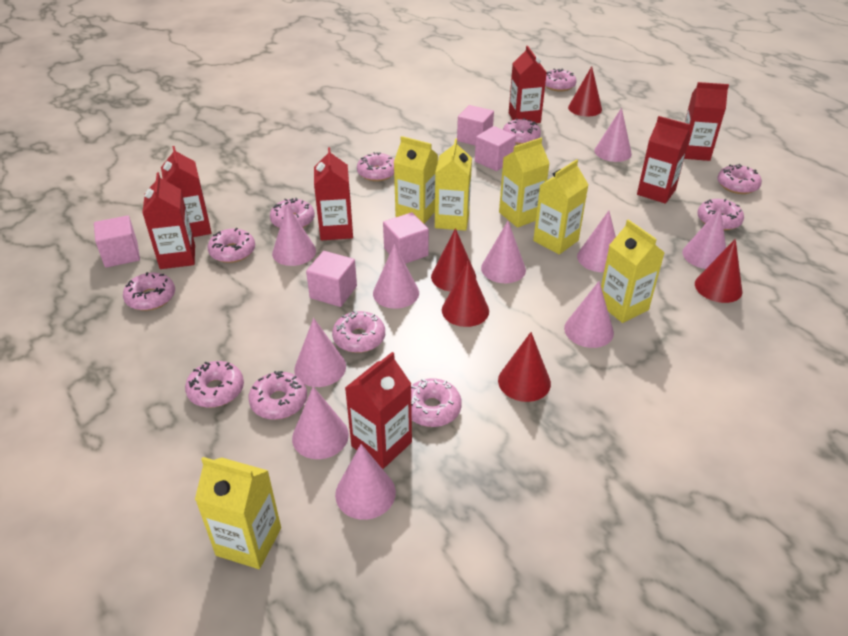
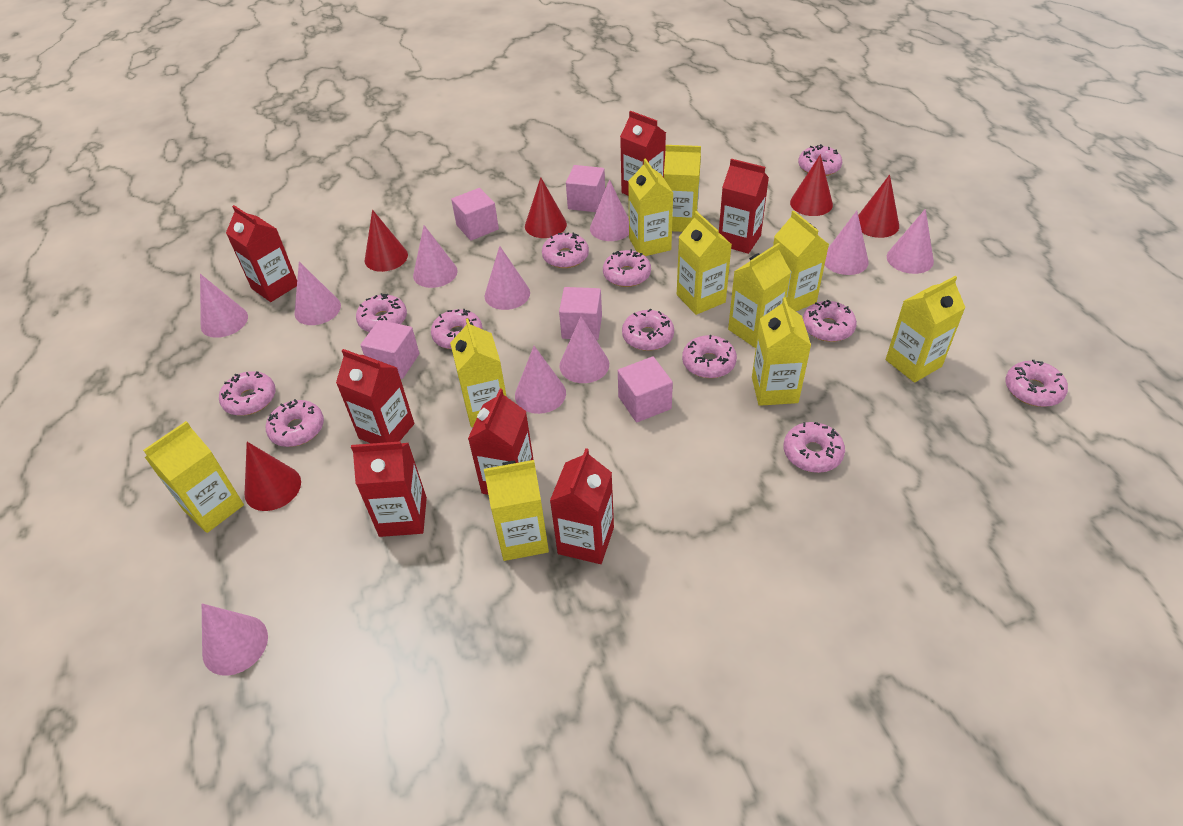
yellow carton: [195,457,281,569] [394,136,438,224] [435,139,472,231] [499,138,550,228] [533,159,588,255] [601,219,665,323] = 6 -> [143,421,244,533] [450,318,507,427] [484,460,549,561] [628,158,673,256] [664,145,701,232] [677,211,732,315] [728,243,791,348] [752,297,811,406] [773,210,829,311] [886,276,966,383] = 10

